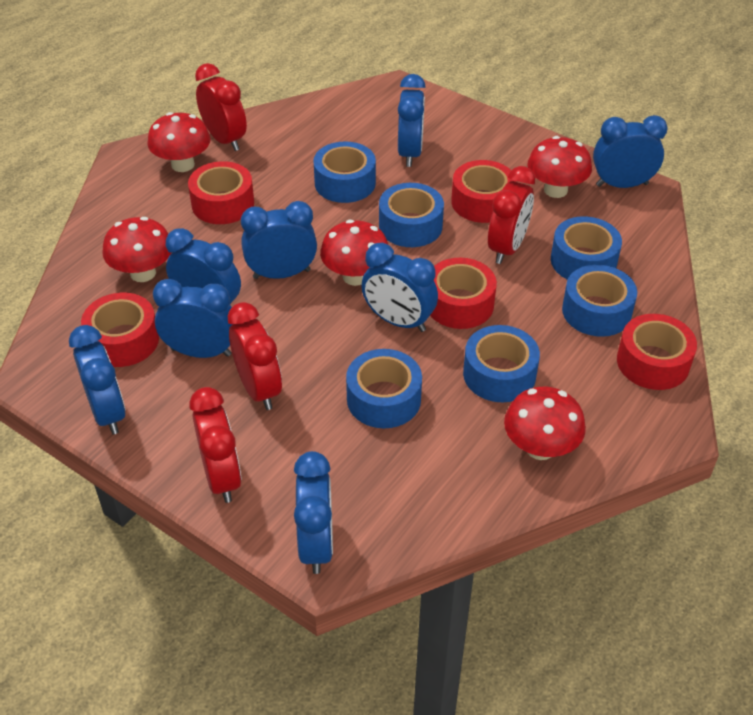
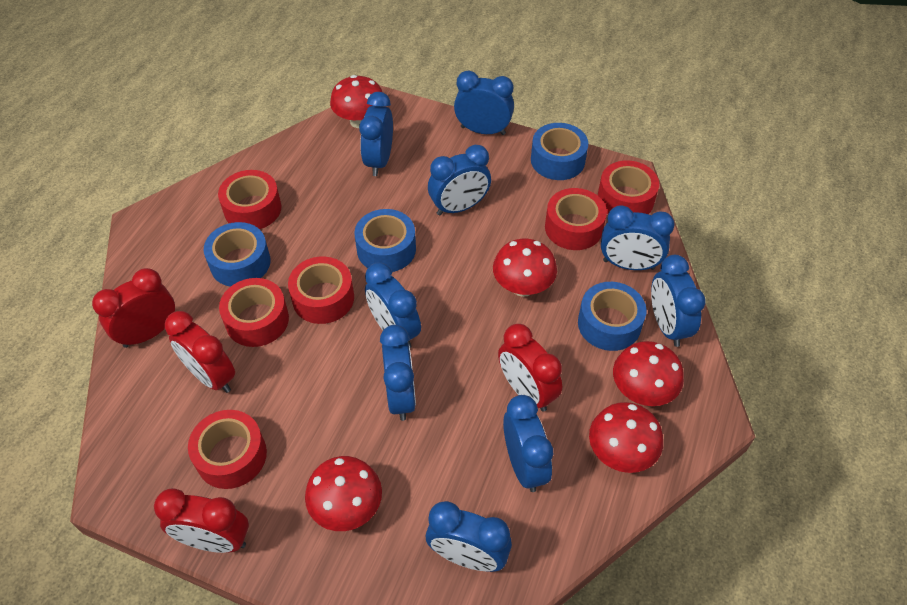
blue clock: [69,325,126,435] [153,279,233,358] [166,228,241,304] [241,201,317,279] [294,451,333,574] [361,243,438,332] [398,74,426,167] [593,115,668,188] = 8 -> [359,92,393,176] [365,263,421,348] [380,325,416,421] [426,501,512,572] [428,145,491,216] [454,70,514,135] [503,395,553,492] [601,205,675,270] [651,255,705,347] = 9
blue tape: [313,141,376,203] [346,349,422,428] [379,183,444,247] [463,325,540,402] [551,216,622,280] [562,265,637,337] = 6 -> [204,222,271,287] [354,209,416,272] [531,123,588,180] [578,282,646,351] = 4
red tape: [81,293,159,367] [188,161,254,224] [430,258,497,329] [451,160,517,223] [617,314,697,390] = 5 -> [188,410,267,489] [218,170,281,229] [219,278,289,347] [288,257,354,324] [545,188,607,250] [598,160,659,214] = 6

